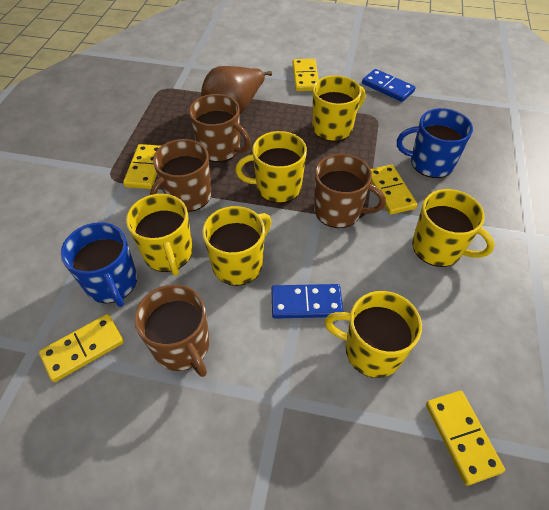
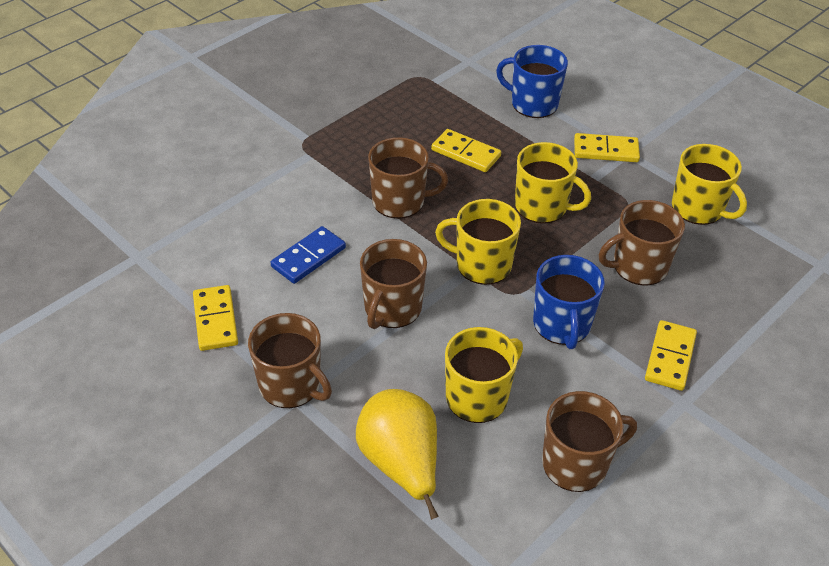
blue domino: [272,284,343,319] [362,69,416,102] = 2 -> [270,226,346,284] = 1
brown mug: [134,284,209,377] [150,139,211,212] [189,94,251,162] [314,154,386,228] = 4 -> [248,313,332,408] [360,239,427,329] [368,137,448,219] [542,391,637,492] [599,200,685,286] = 5
brown pear: [201,66,272,114] = 1 -> none = 0
yellow domino: [39,314,124,382] [123,144,161,189] [293,59,319,91] [371,165,417,215] [426,391,505,485] = 5 -> [193,285,238,351] [431,129,501,172] [574,133,640,162] [645,320,697,391] = 4
yellow mug: [126,194,193,276] [202,206,272,286] [235,131,307,203] [312,75,365,142] [325,291,422,378] [412,189,495,267] = 6 -> [435,199,521,285] [445,327,523,423] [515,142,591,224] [672,144,747,225] = 4
yellow pear: none = 0 -> [356,389,439,520] = 1

